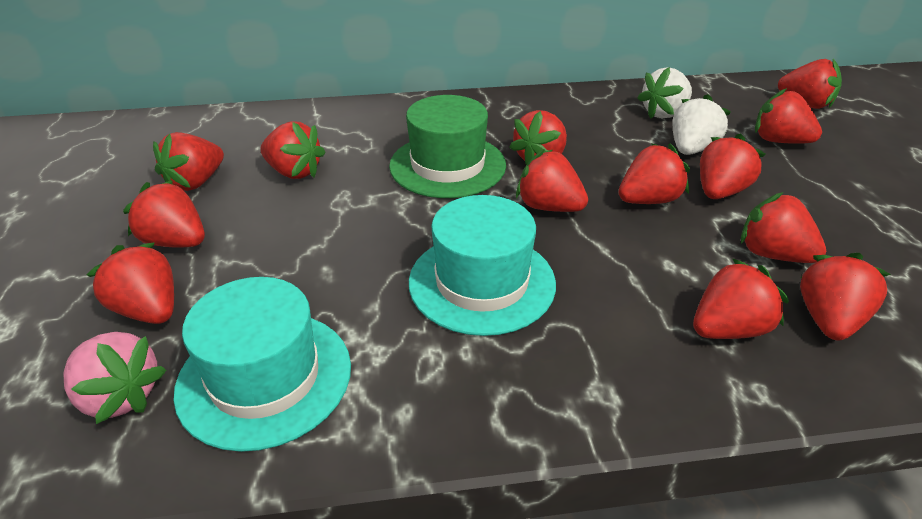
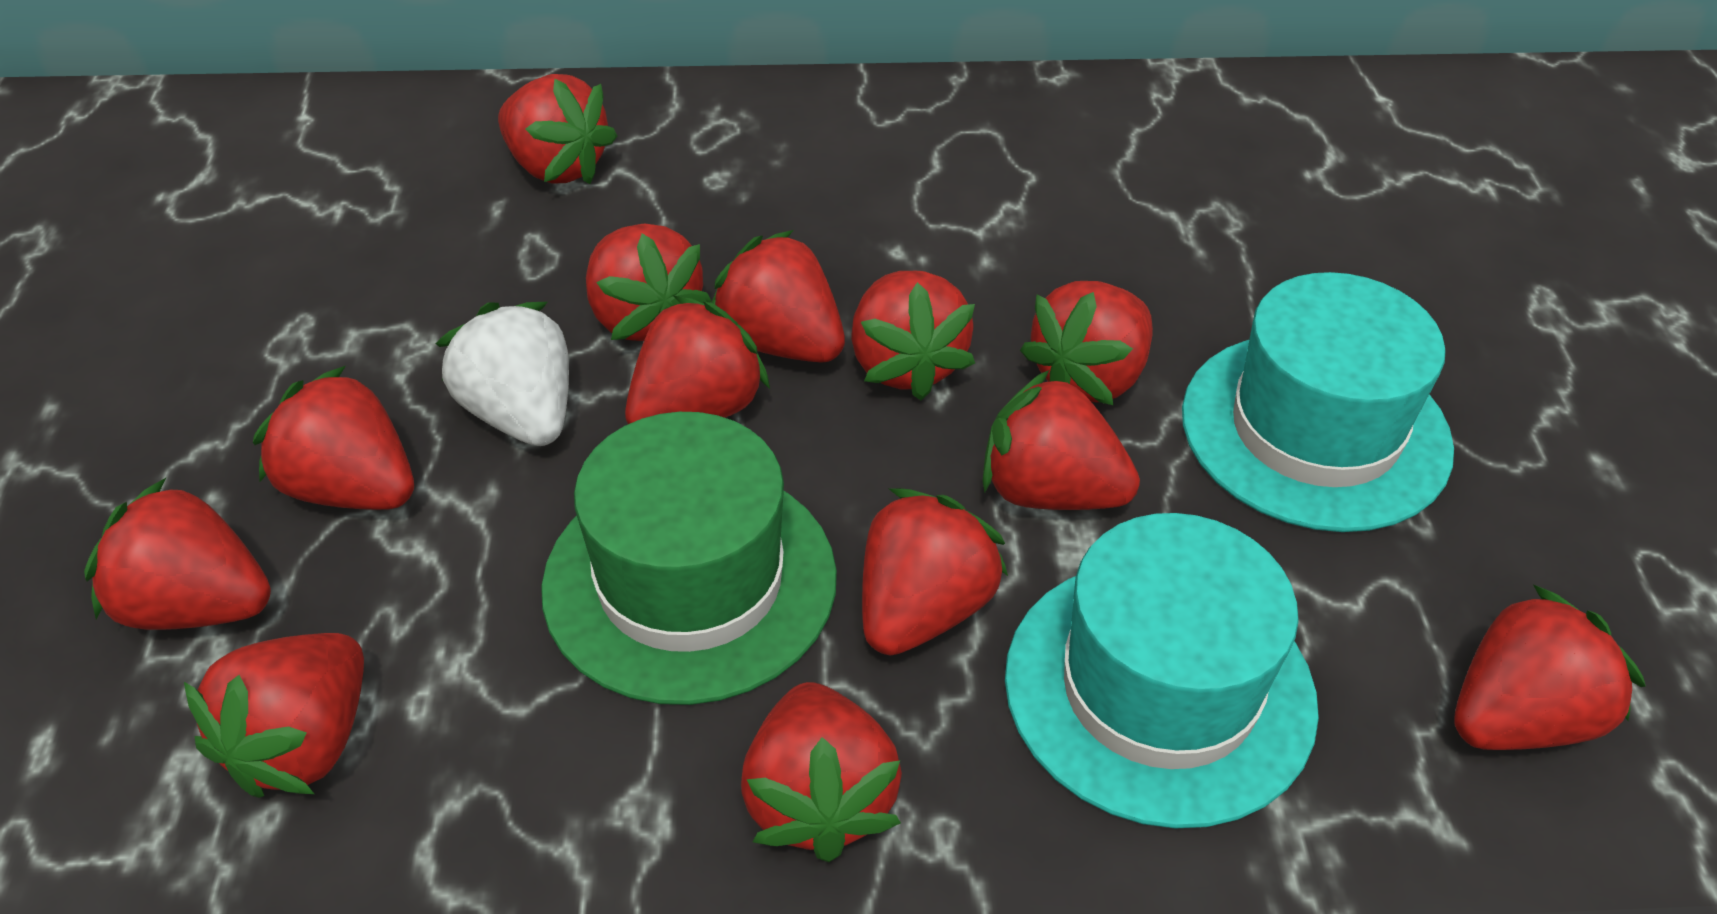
pink strawberry: [63,332,166,424] = 1 -> none = 0
white strawberry: [637,67,692,119] [672,94,731,155] = 2 -> [435,302,569,446] = 1

